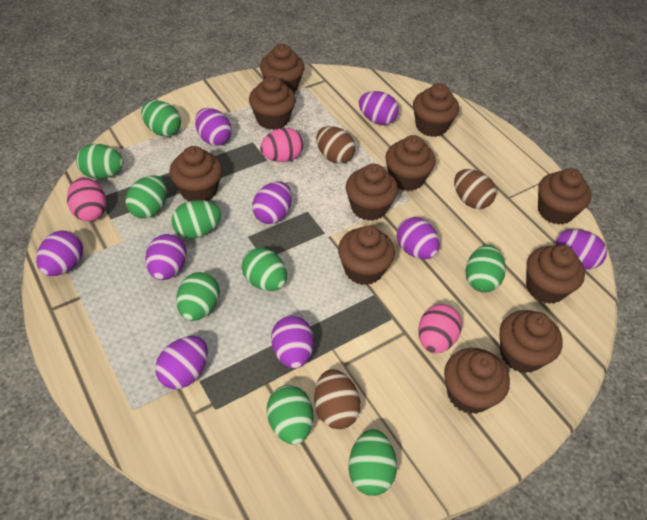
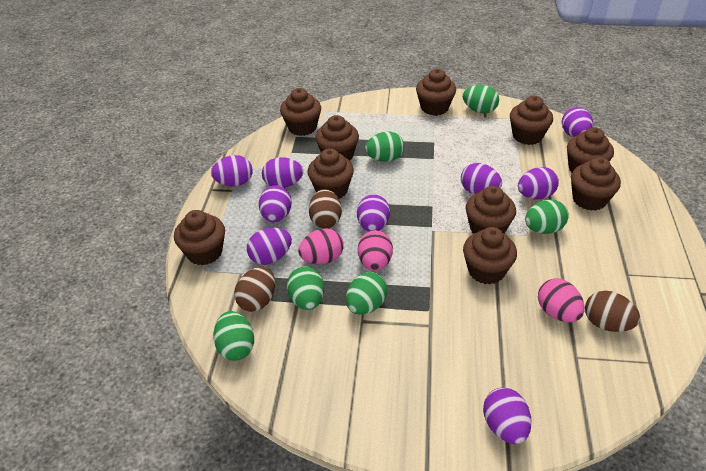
brown cupcake: [170,146,222,201] [249,76,296,130] [260,44,304,93] [338,226,395,285] [346,164,398,221] [385,135,436,191] [413,83,459,137] [444,348,510,414] [500,310,563,373] [526,245,585,304] [538,168,591,225] = 11 -> [174,210,225,265] [280,88,321,136] [308,148,354,198] [315,115,359,161] [416,69,456,116] [463,227,517,284] [466,186,516,234] [510,96,553,145] [567,127,614,173] [571,157,621,211] = 10
green egg: [76,144,124,179] [125,175,167,219] [141,100,181,137] [172,200,221,239] [176,272,220,321] [241,248,287,291] [267,385,313,445] [348,429,397,496] [465,245,506,293] = 9 -> [213,311,254,361] [287,266,324,310] [346,272,387,315] [365,131,404,162] [463,85,499,114] [525,199,569,234] = 6

